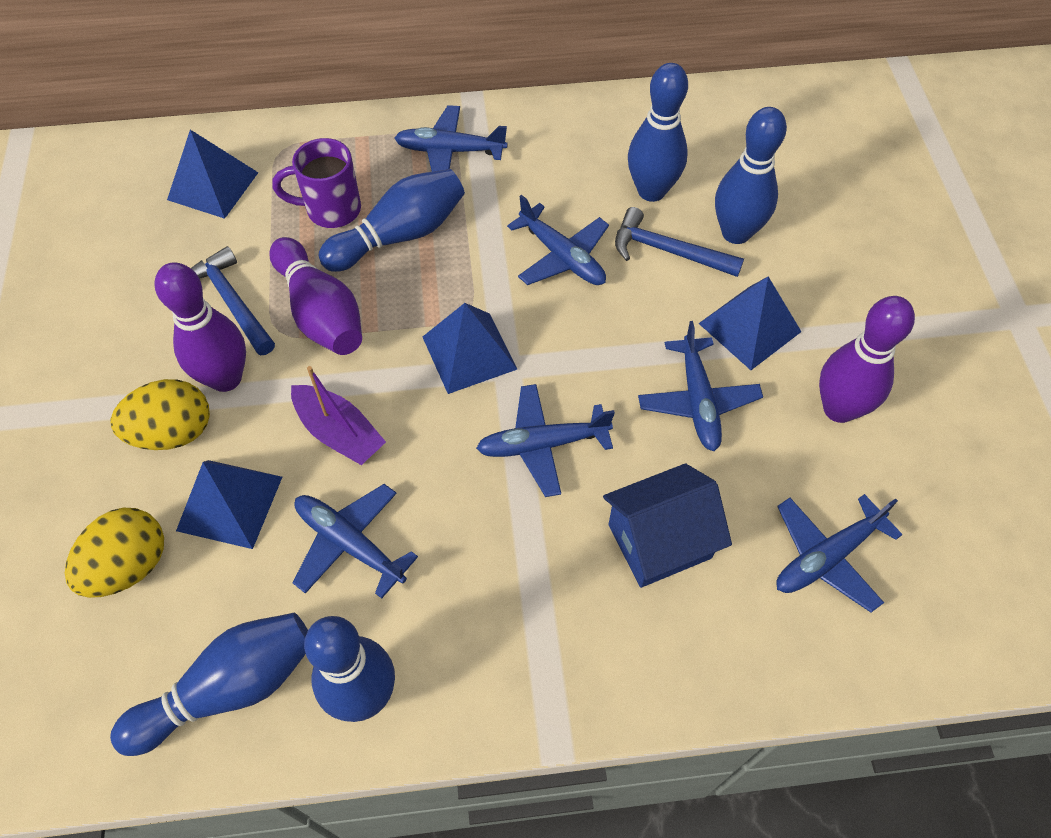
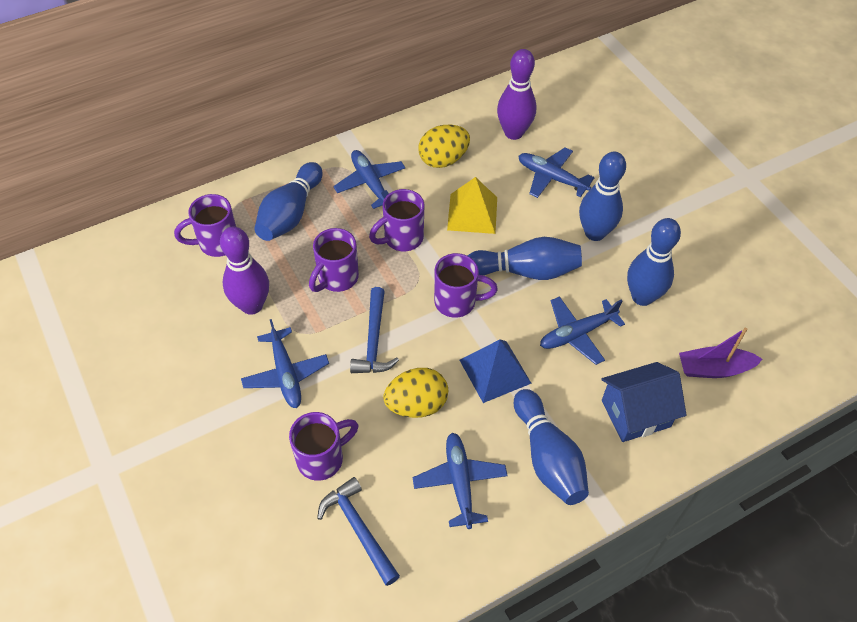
blue plane: [293,484,418,598] [394,105,507,172] [476,384,615,497] [507,195,609,285] [638,321,763,451] [776,494,903,612] = 6 -> [241,319,329,408] [333,150,406,209] [413,433,508,529] [518,147,595,198] [540,296,625,365] = 5
blue pyramid: [167,130,258,219] [176,460,282,549] [423,303,517,394] [698,277,801,370] = 4 -> [460,339,531,403] = 1
purple bowling pin: [155,262,246,392] [269,237,362,355] [819,296,915,423] = 3 -> [220,226,269,315] [497,49,536,140] = 2
purple mug: [272,138,361,228] = 1 -> [174,194,236,257] [289,412,358,481] [309,228,359,292] [369,189,424,251] [434,253,498,318] = 5
yellow pyramid: none = 0 -> [447,177,497,234] = 1

